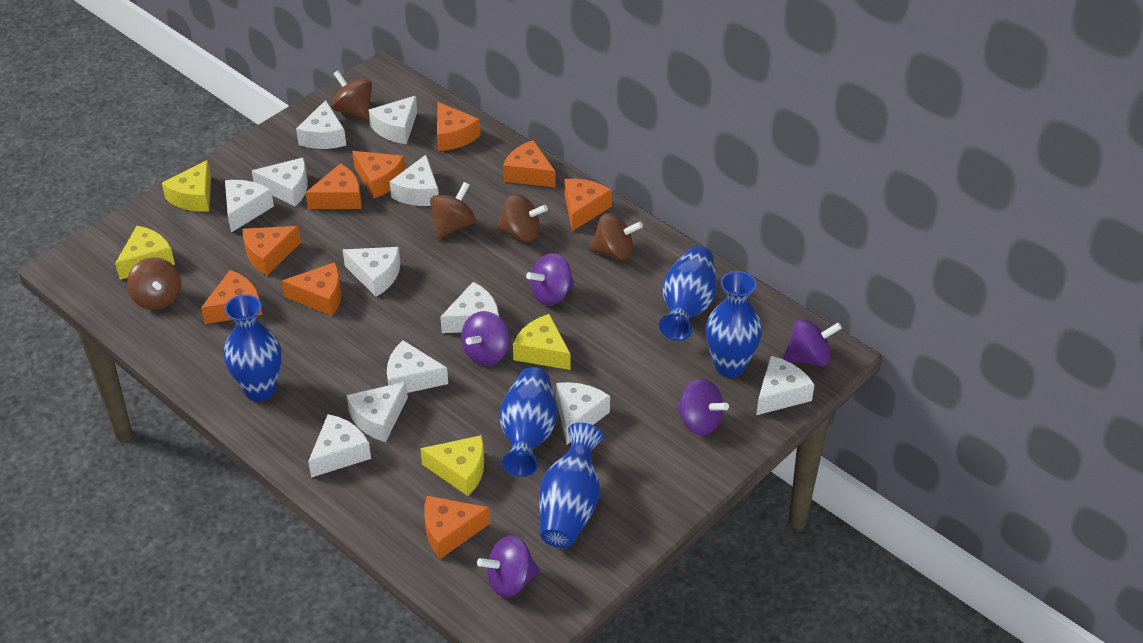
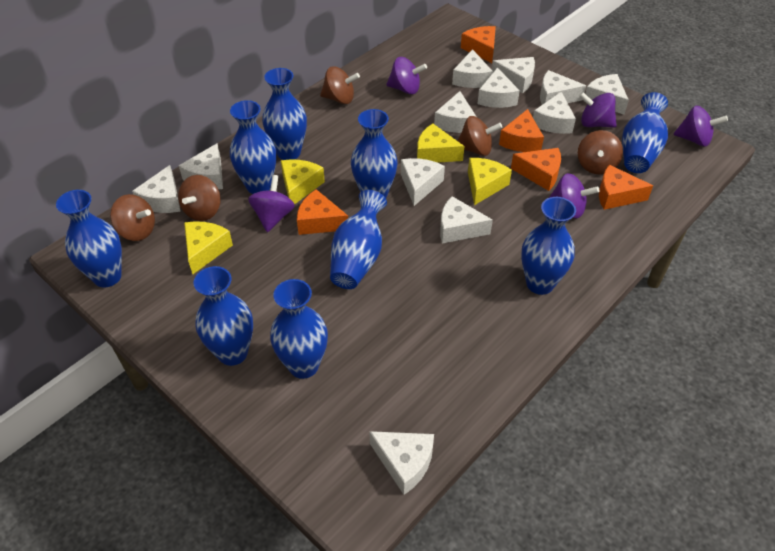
blue vase: [224,294,282,401] [499,367,557,477] [539,422,603,548] [659,246,717,341] [706,271,762,377] = 5 -> [56,190,122,287] [193,266,253,366] [230,100,277,194] [262,68,307,160] [270,279,328,379] [330,190,387,289] [351,109,398,198] [521,197,576,295] [622,92,668,173] = 9
orange cheese: [201,270,262,324] [243,226,301,276] [282,262,342,316] [305,163,362,209] [352,151,405,199] [424,496,490,559] [437,102,481,151] [503,140,556,188] [565,179,612,231] = 9 -> [297,189,348,235] [461,26,496,63] [499,109,544,152] [511,148,561,191] [599,165,653,210] = 5

